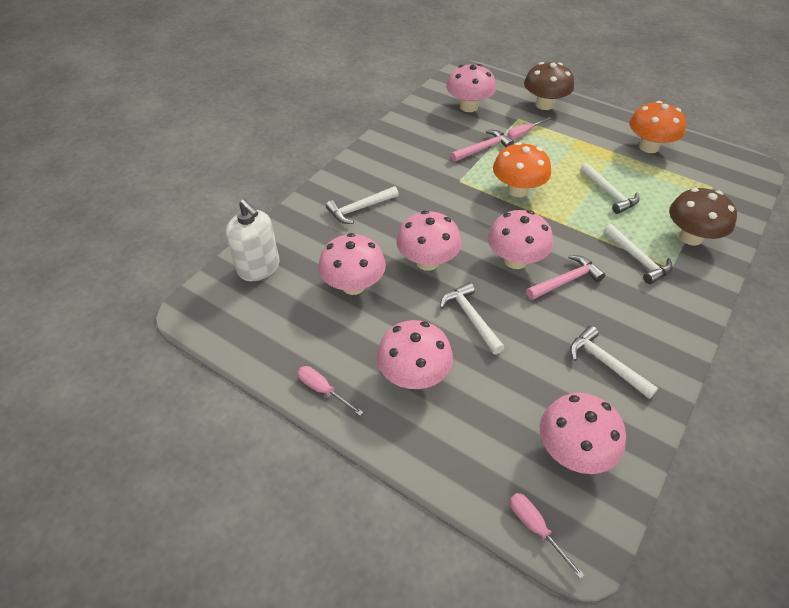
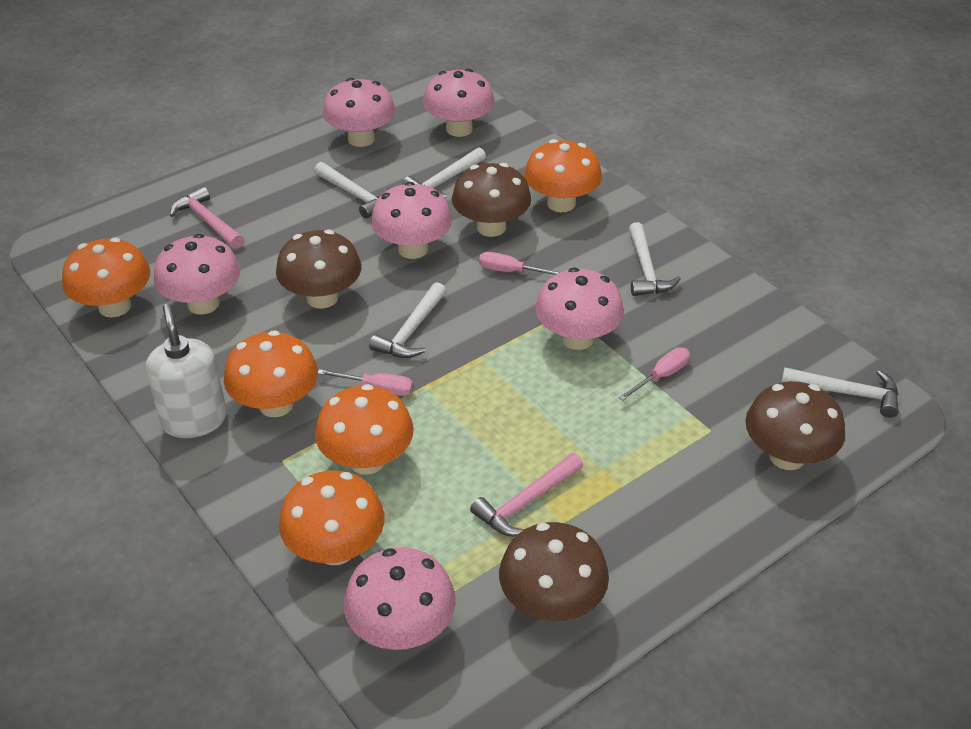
brown mushroom: [524,62,574,110] [669,188,737,246] = 2 -> [276,230,361,309] [452,163,531,237] [499,522,609,621] [745,381,845,470] = 4
orange mushroom: [493,142,551,197] [629,101,686,153] = 2 -> [62,238,150,318] [224,330,318,417] [279,470,385,565] [315,384,414,475] [524,139,602,212] = 5

